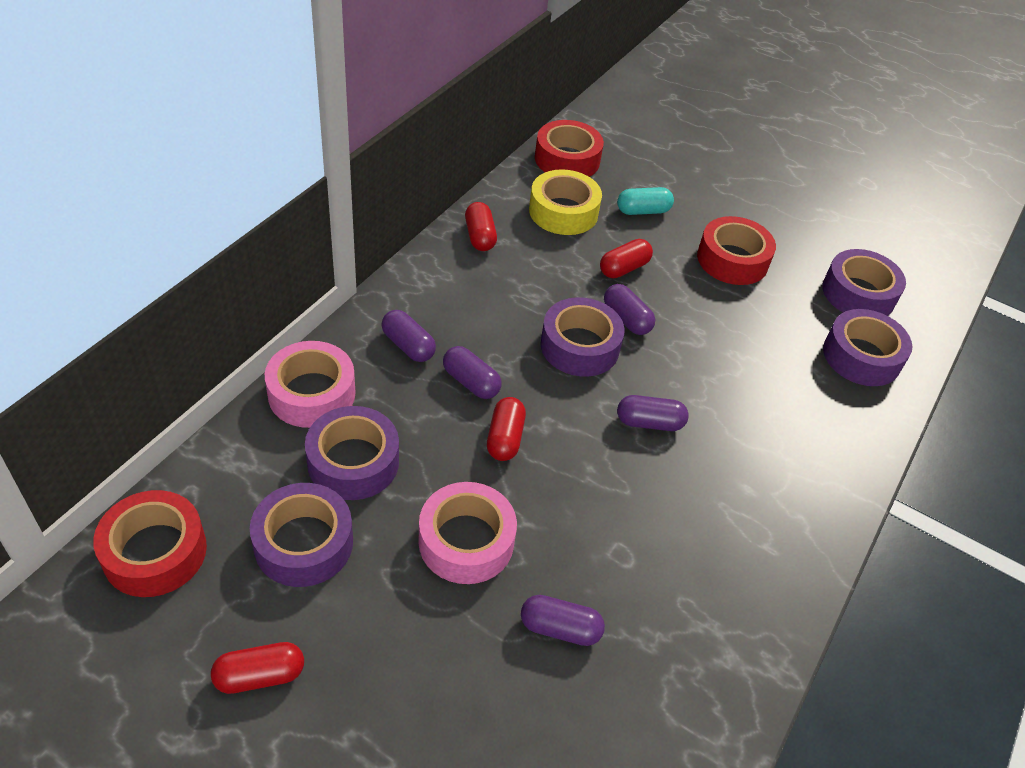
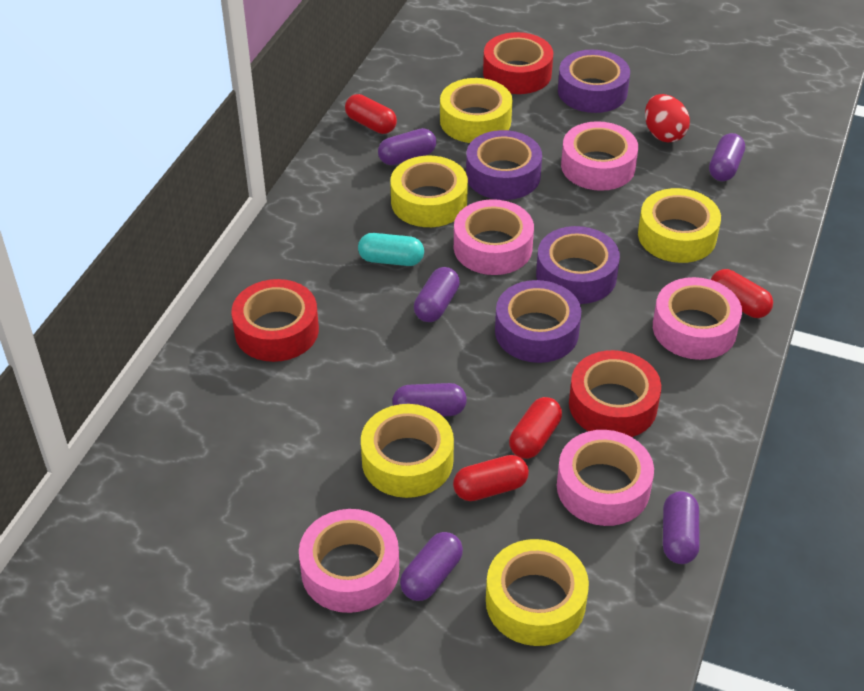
pink tape: [265,341,356,428] [418,482,517,584] = 2 -> [299,509,399,613] [454,199,534,275] [557,430,654,526] [561,121,638,191] [653,277,742,360] = 5
purple capsule: [382,310,436,362] [443,346,502,399] [521,595,605,646] [604,284,655,335] [617,395,689,431] = 5 -> [378,128,436,165] [392,383,467,416] [400,532,463,601] [414,267,460,322] [663,491,700,564] [709,133,745,181] = 6
purple tape: [250,483,353,587] [305,406,399,500] [540,297,625,377] [822,249,906,316] [823,309,912,386] = 5 -> [466,130,542,200] [495,280,581,363] [536,226,620,304] [558,50,630,113] = 4
red egg: none = 0 -> [645,94,690,142] = 1
yellow tape: [529,169,602,235] = 1 -> [361,404,454,498] [390,156,468,227] [440,78,512,143] [486,539,589,646] [638,188,721,263] = 5

